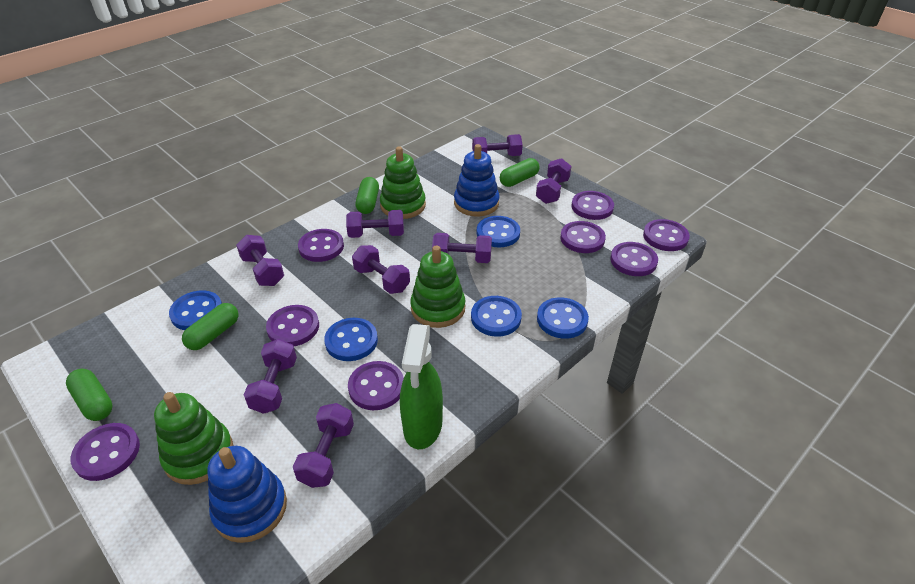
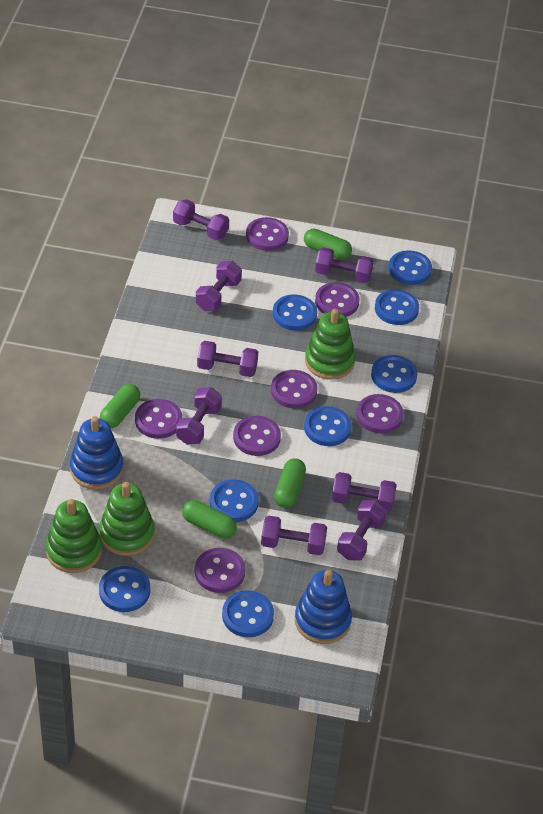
blue button: [169,290,222,330] [324,318,378,361] [471,296,522,337] [477,216,520,247] [537,297,589,339] = 5 -> [99,566,150,612] [210,479,259,522] [222,590,274,637] [273,295,317,331] [304,406,352,446] [371,355,417,393] [375,289,419,325] [389,250,432,285] = 8
green spray bottle: [400,324,443,449] = 1 -> none = 0
purple button: [71,423,140,481] [266,305,319,346] [298,229,344,262] [348,361,404,410] [560,221,606,253] [571,191,614,220] [610,242,658,276] [643,219,690,251] = 8 -> [135,399,182,439] [195,548,246,593] [233,416,281,456] [246,217,289,251] [271,370,317,408] [315,282,360,317] [356,394,404,434] = 7

